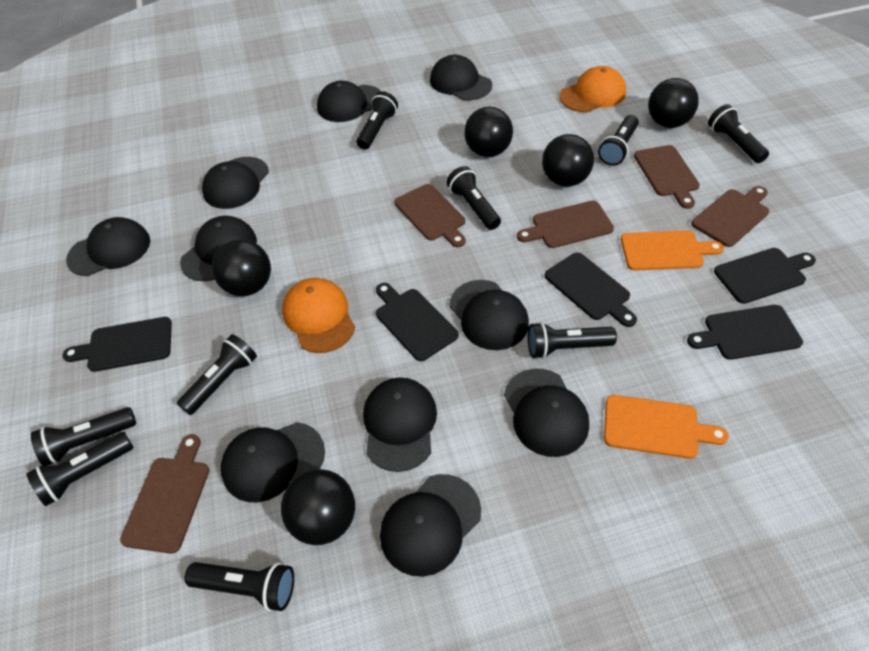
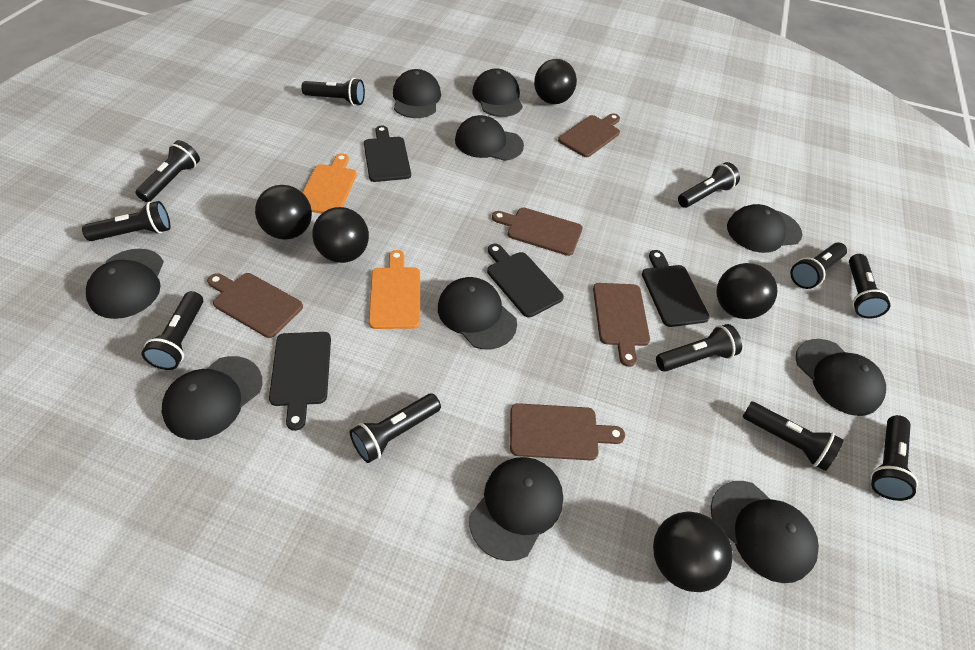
black cutting board: [63,317,172,372] [376,283,459,361] [545,252,637,327] [687,305,803,360] [714,248,816,304] = 5 -> [269,332,331,431] [364,125,411,182] [487,244,564,317] [642,250,710,327] = 4
black flashlight: [26,432,134,506] [31,407,136,466] [177,334,257,415] [185,562,294,611] [356,91,398,150] [447,166,501,230] [528,322,617,359] [598,115,639,166] [708,104,769,163] = 9 -> [82,201,170,241] [136,140,200,202] [142,291,203,370] [301,78,365,106] [350,393,441,463] [656,324,742,372] [678,162,740,208] [743,402,844,471] [790,243,847,289] [849,254,890,318] [870,415,918,501] = 11
orange cap: [282,278,355,353] [559,66,626,112] = 2 -> none = 0

